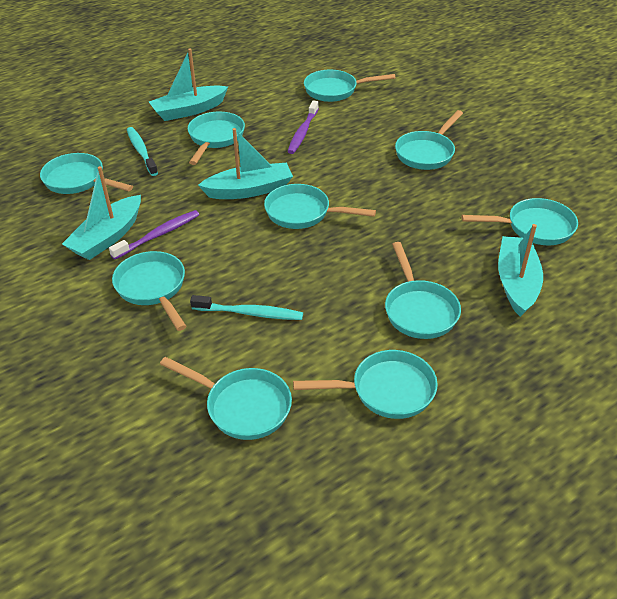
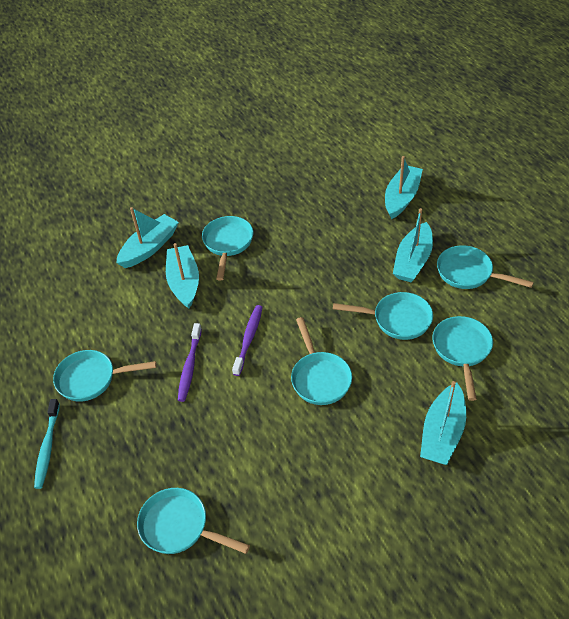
turquoise boat: [62,166,141,260] [149,48,228,121] [198,128,293,199] [498,224,543,317] = 4 -> [116,207,179,268] [166,243,199,309] [385,156,423,219] [393,208,433,282] [420,381,466,465] = 5
turquoise pan: [40,153,133,194] [112,251,187,331] [160,357,292,440] [188,112,245,165] [264,184,376,229] [293,350,438,419] [304,70,395,102] [385,242,461,339] [395,110,463,170] [462,198,578,245] = 10 -> [53,350,156,402] [137,488,250,554] [202,216,253,281] [291,317,352,405] [333,292,433,340] [432,316,493,401] [437,245,534,289] = 7
turquoise toothbrush: [127,127,158,176] [190,295,303,320] = 2 -> [34,399,60,489] = 1

